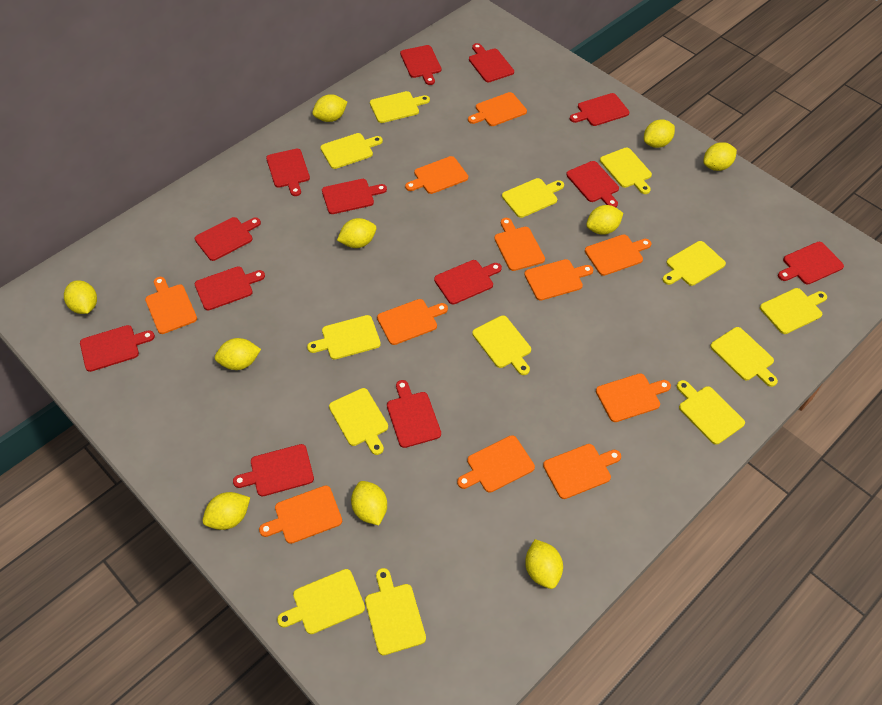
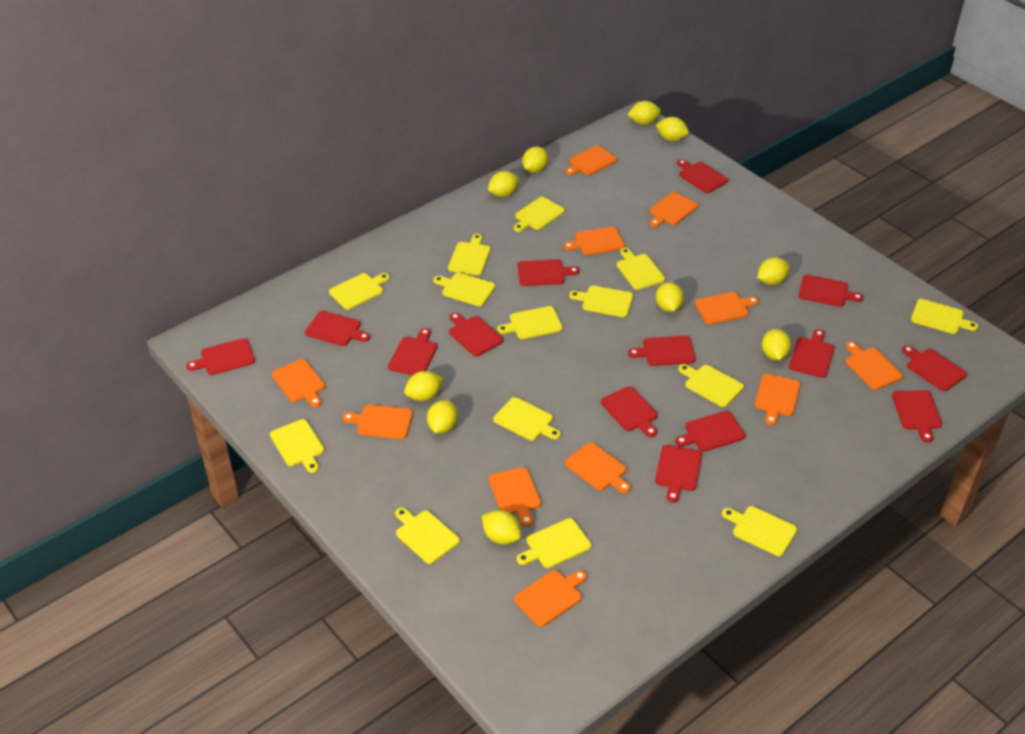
red cutting board: [80,325,155,372] [195,217,261,261] [195,266,265,310] [233,444,314,496] [266,149,310,196] [322,179,387,214] [387,380,441,448] [400,45,441,85] [434,260,502,304] [469,43,514,82] [566,161,619,207] [570,93,629,126] [778,242,844,284] = 13 -> [186,338,255,375] [305,311,370,346] [388,328,437,375] [449,313,503,356] [518,259,579,286] [601,386,658,437] [628,336,695,366] [655,445,702,503] [675,411,745,452] [677,159,728,193] [789,329,835,378] [798,275,863,307] [892,390,942,443] [902,345,967,391] = 14
yellow cutting board: [277,569,365,634] [307,315,381,360] [320,133,383,169] [329,388,388,455] [365,568,426,655] [370,91,430,123] [472,315,531,375] [502,178,564,218] [600,147,652,194] [662,241,726,286] [677,380,745,445] [710,327,778,387] [760,288,827,334] = 13 -> [270,419,324,473] [329,273,390,310] [395,508,460,564] [433,273,496,306] [448,234,491,275] [493,397,561,441] [497,306,563,339] [513,197,565,232] [517,518,592,568] [569,285,633,317] [616,248,665,290] [678,364,744,407] [722,506,797,556] [911,299,978,334] = 14

